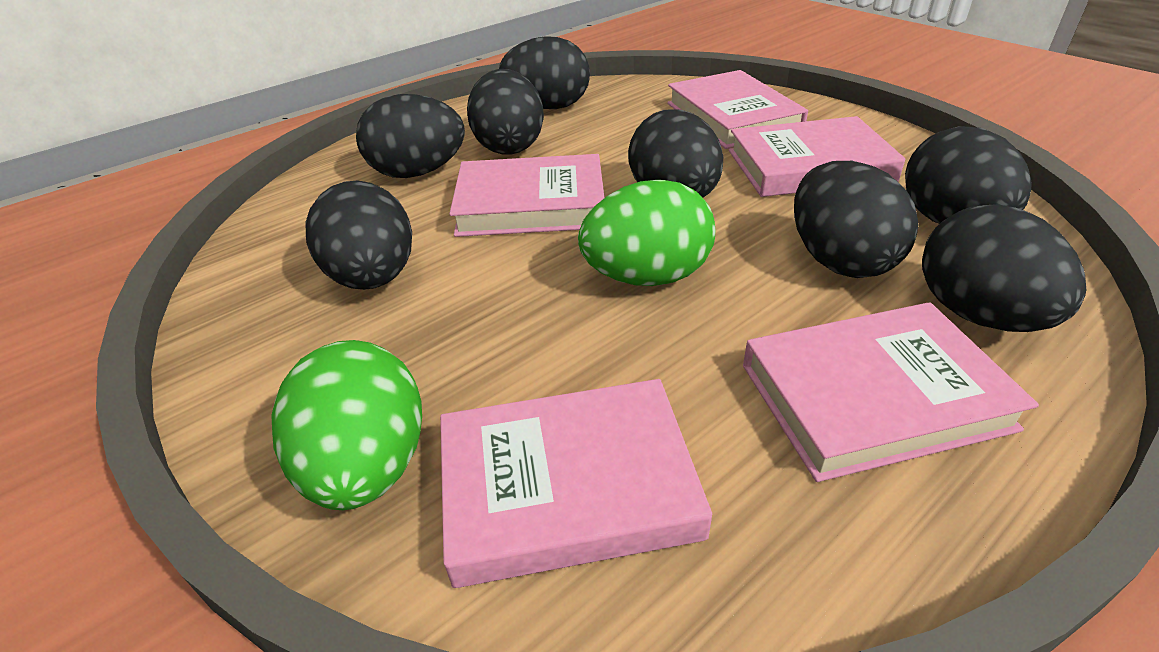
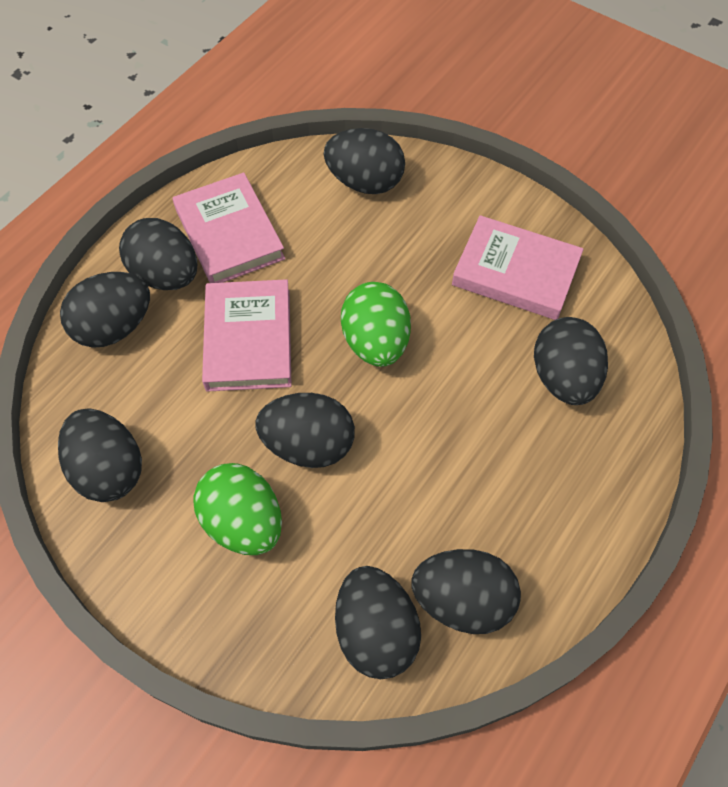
pink book: [440,379,712,588] [449,154,604,237] [667,70,808,149] [729,116,905,197] [743,302,1039,482] = 5 -> [173,173,285,283] [202,279,292,392] [452,215,584,320] = 3

